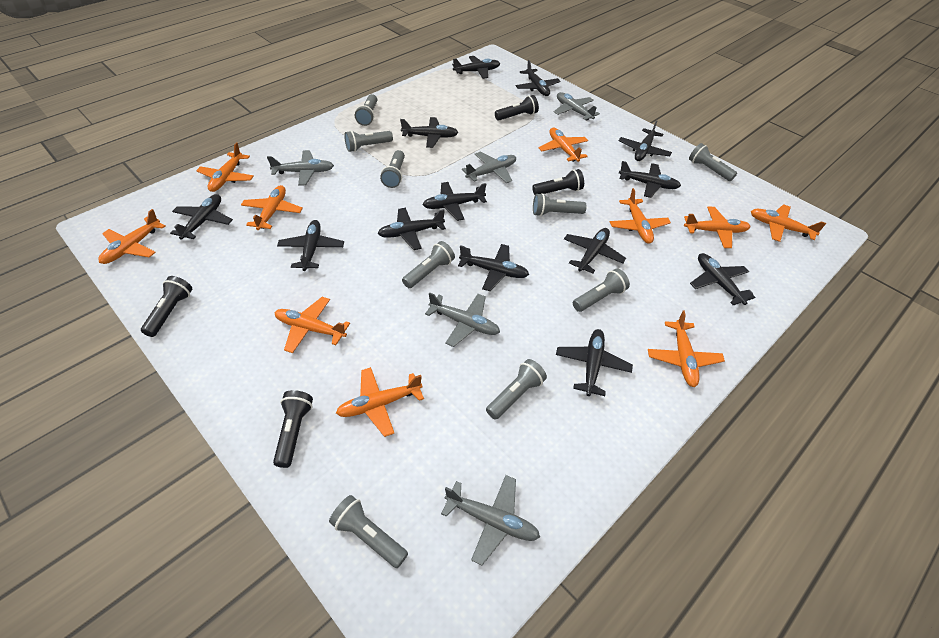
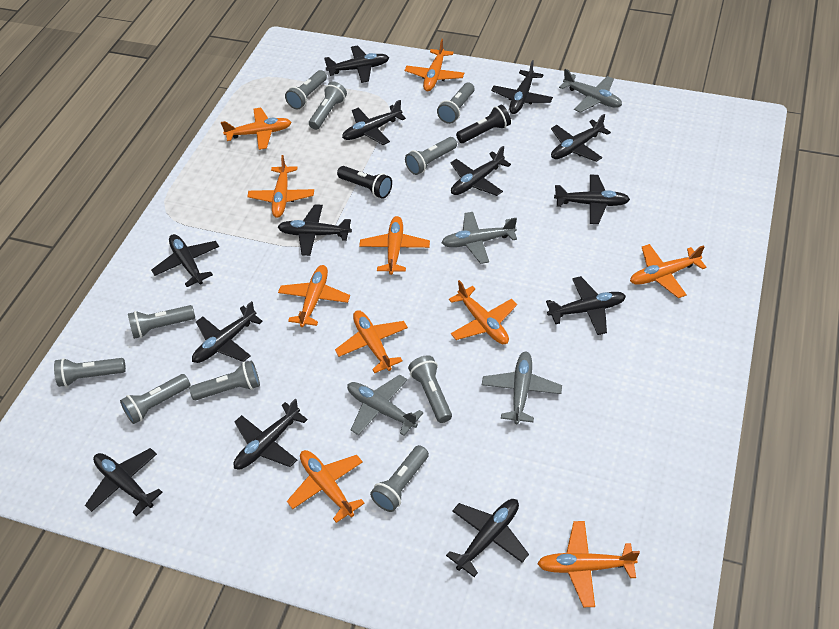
black flashlight: [141,276,192,337] [273,390,313,468] [495,95,539,121] [532,169,584,195] = 4 -> [337,166,392,199] [456,105,511,143] = 2
grey flashlight: [329,495,408,568] [344,131,393,152] [355,94,377,126] [380,150,405,188] [402,241,455,288] [486,359,547,420] [533,193,587,216] [573,269,630,312] [689,143,737,181] = 9 -> [54,358,126,387] [120,374,190,424] [128,305,195,339] [189,361,260,400] [285,70,327,109] [309,82,347,130] [370,445,429,512] [405,137,457,175] [408,355,452,423] [437,82,475,124] = 10
grey plane: [267,150,334,186] [425,292,500,347] [441,475,540,565] [462,152,516,183] [554,92,600,120] = 5 -> [347,375,424,436] [441,212,517,264] [482,352,562,424] [559,69,622,113] = 4

